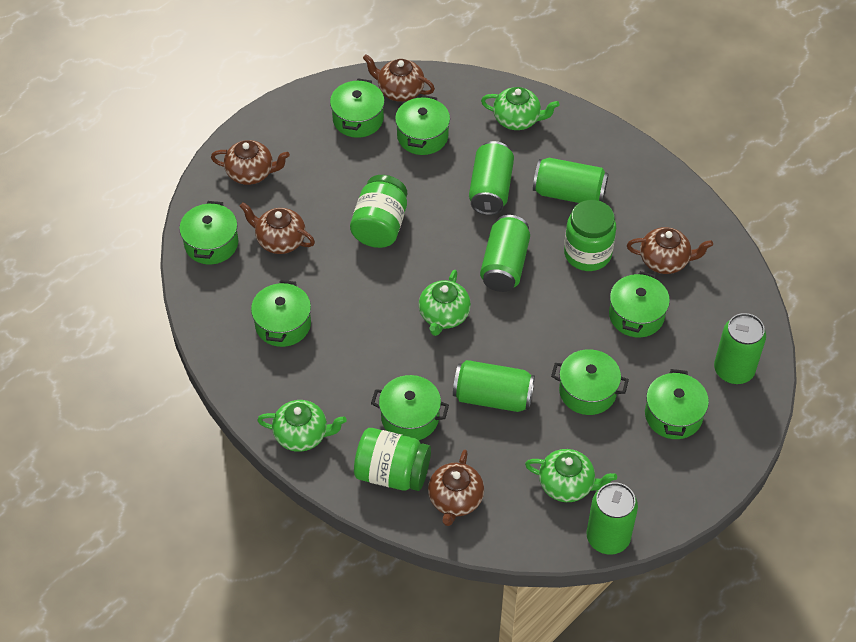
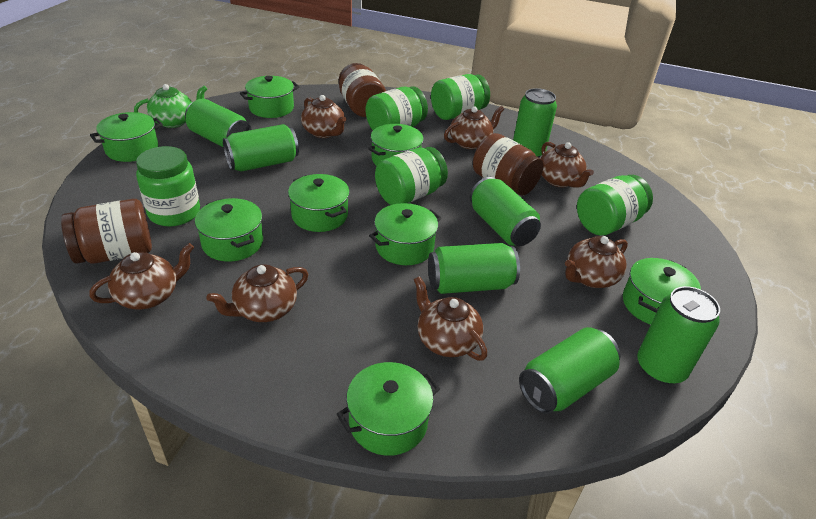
brown jar: none = 0 -> [61,199,152,264] [339,63,386,117] [473,133,544,196] = 3
brown teapot: [211,140,290,185] [240,202,315,254] [363,54,435,102] [428,449,484,526] [627,227,713,274] = 5 -> [89,243,194,309] [207,264,308,322] [301,95,346,138] [414,276,487,361] [444,106,504,149] [541,142,594,188] [565,236,628,288] = 7
green can: [453,360,535,412] [469,141,514,215] [480,215,530,292] [533,158,608,203] [587,482,638,554] [714,313,766,384] = 6 -> [185,98,252,147] [223,124,299,172] [428,243,520,294] [470,177,541,246] [513,88,557,158] [519,327,620,414] [637,286,720,384] = 7
green jar: [350,175,407,248] [354,428,431,491] [564,200,616,271] = 3 -> [136,146,200,227] [366,86,428,130] [375,147,448,205] [431,74,490,120] [577,175,653,236] = 5
green teapot: [257,400,347,452] [419,270,471,336] [481,87,559,130] [525,449,617,502] = 4 -> [134,84,207,128] = 1

